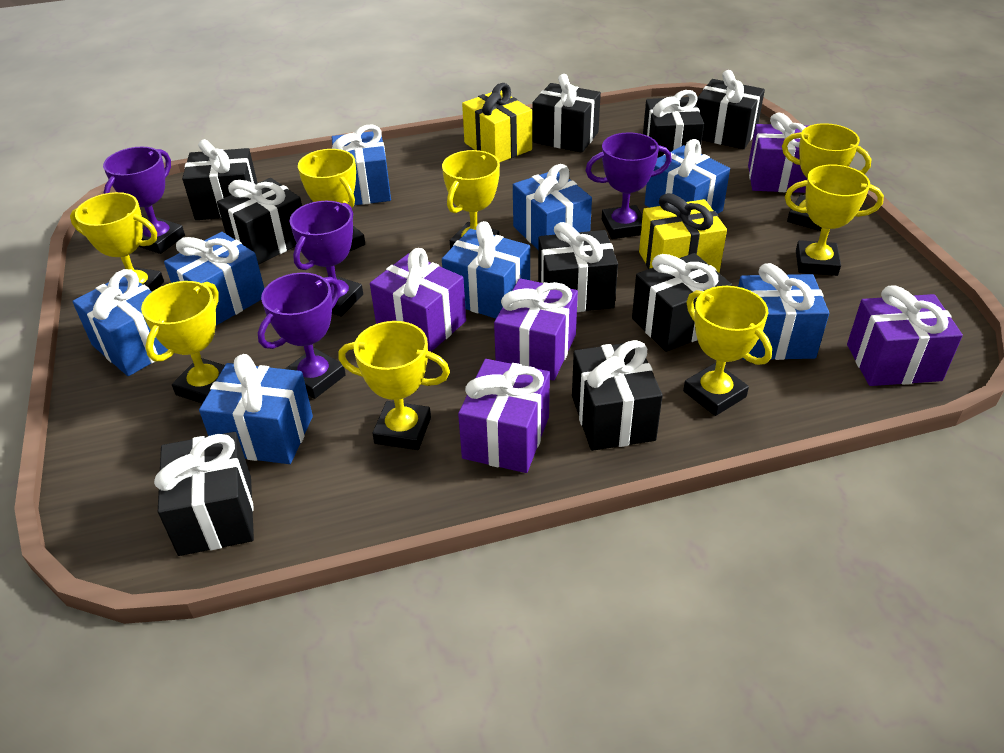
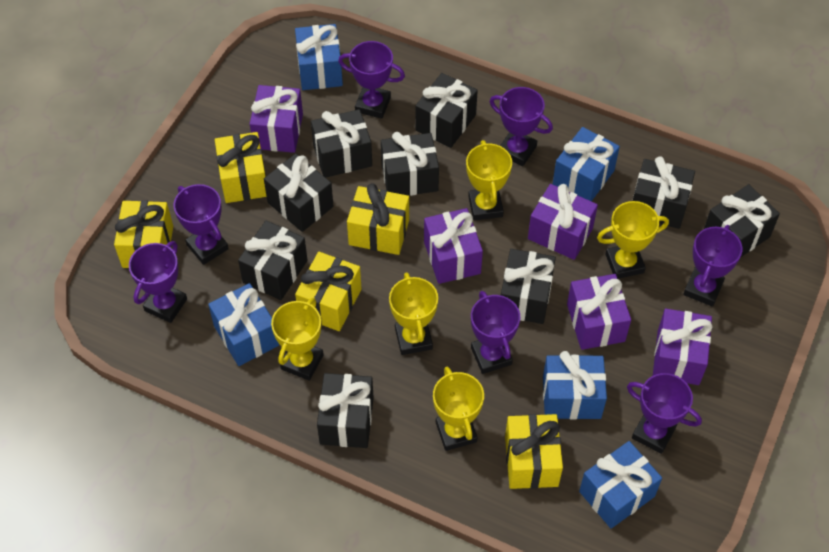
blue gift: [72,269,168,376] [164,232,265,326] [199,354,313,464] [332,125,391,205] [442,221,530,319] [513,164,592,249] [645,139,730,214] [738,263,829,360] = 8 -> [208,283,279,366] [295,24,343,90] [543,351,607,420] [553,127,620,201] [579,441,662,528] = 5
purple trophy: [103,147,185,254] [258,272,346,399] [289,201,363,316] [585,132,672,239] = 4 -> [129,241,187,323] [174,184,229,265] [338,41,405,119] [471,291,520,374] [490,87,553,166] [627,373,702,454] [683,225,742,306] = 7
yellow gift: [462,83,532,163] [639,193,727,273] = 2 -> [114,200,173,268] [215,132,267,203] [295,252,362,331] [347,183,409,255] [505,414,563,489] = 5
yellow trophy: [70,192,164,292] [141,281,225,404] [298,149,365,252] [338,321,450,450] [442,150,500,249] [683,286,772,416] [782,123,871,231] [785,165,884,276] = 8 -> [271,298,324,381] [389,272,438,355] [433,367,484,451] [466,140,512,221] [597,201,669,279] = 5

